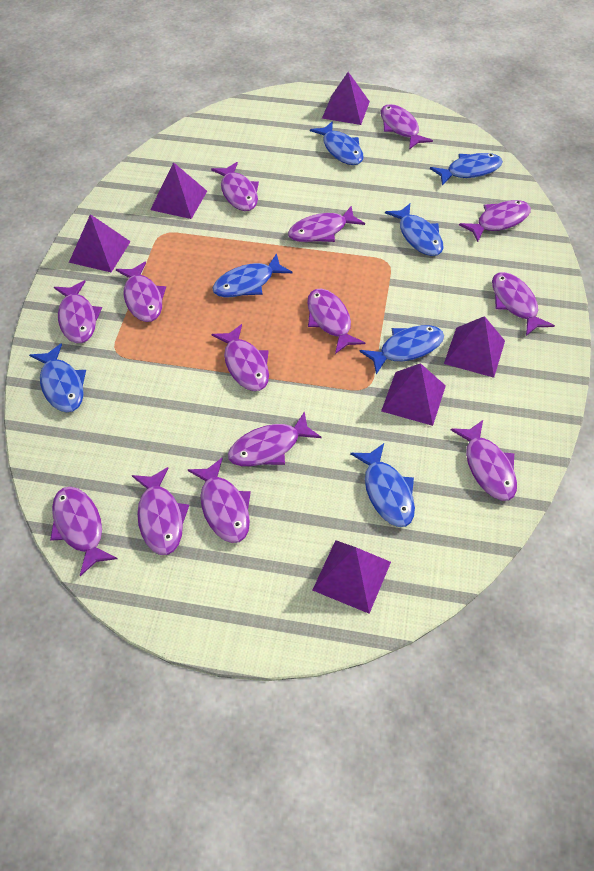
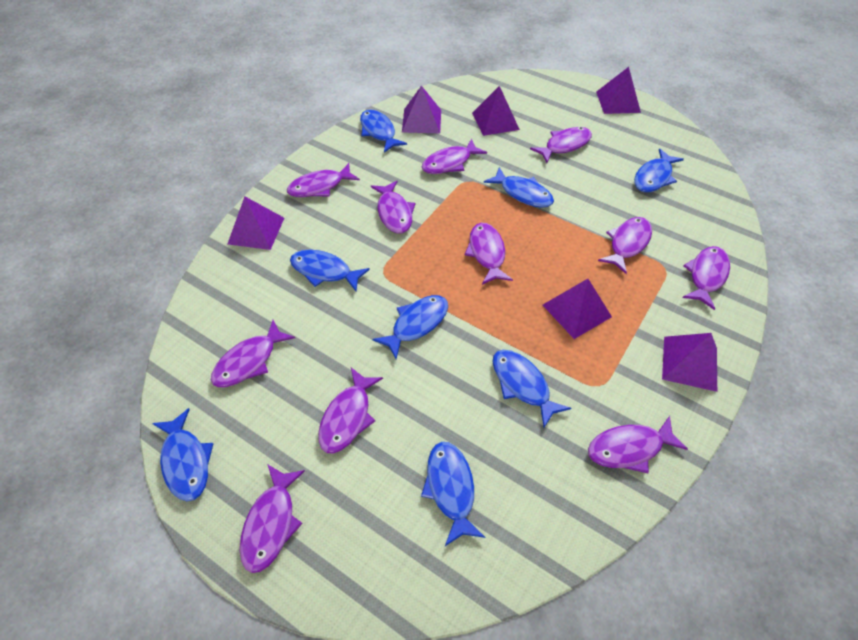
blue fish: [29,343,86,412] [212,253,293,298] [310,121,364,165] [350,443,415,527] [359,325,444,375] [385,204,444,256] [430,153,503,186] = 7 -> [152,408,214,501] [290,250,370,291] [360,109,407,153] [373,295,448,359] [421,442,485,546] [484,167,554,208] [493,350,571,428] [634,148,684,192] = 8
purple fish: [50,487,118,576] [54,280,102,343] [116,262,166,322] [132,467,189,555] [188,458,251,543] [211,162,259,211] [212,324,269,391] [228,411,322,466] [288,206,365,242] [307,289,365,354] [381,104,433,149] [450,420,517,501] [459,200,531,242] [492,272,555,336] = 14 -> [211,320,295,387] [240,464,305,573] [287,163,360,197] [318,368,383,454] [371,181,415,233] [422,138,487,174] [464,223,513,285] [530,127,592,163] [588,416,688,473] [598,217,652,274] [682,246,730,310] = 11

